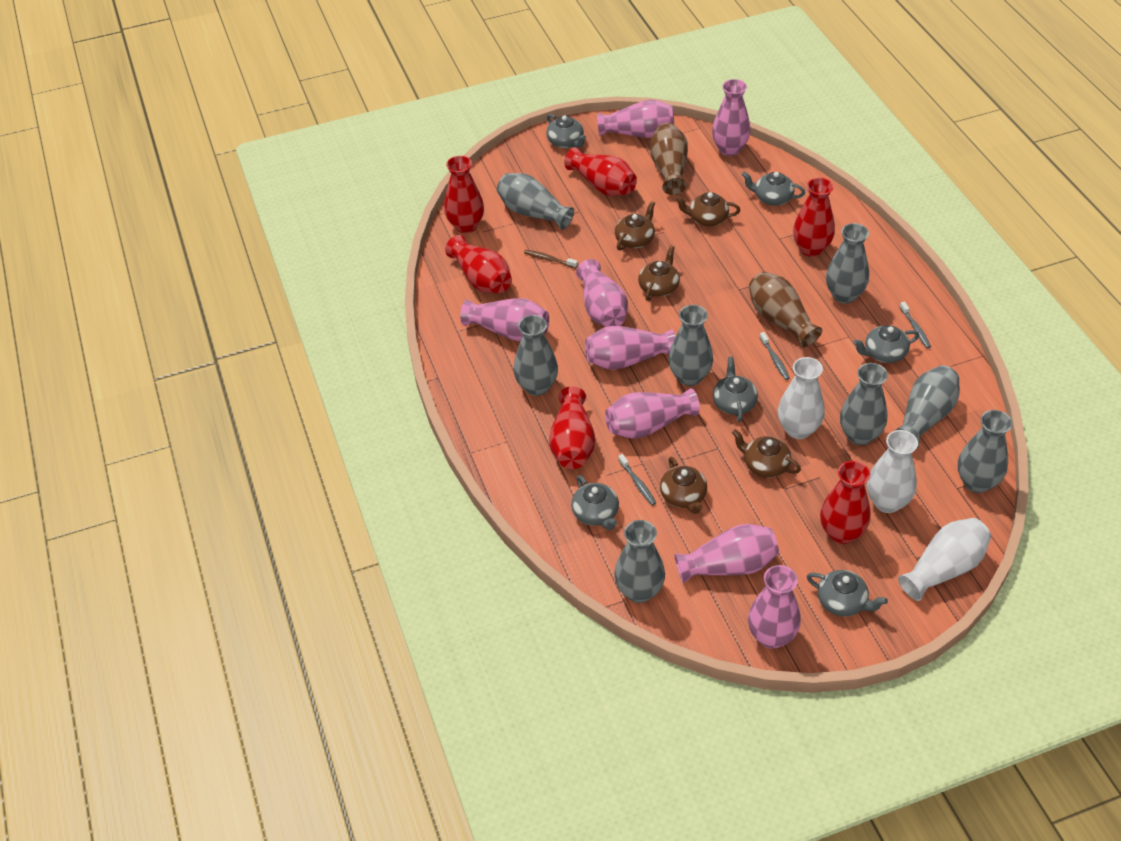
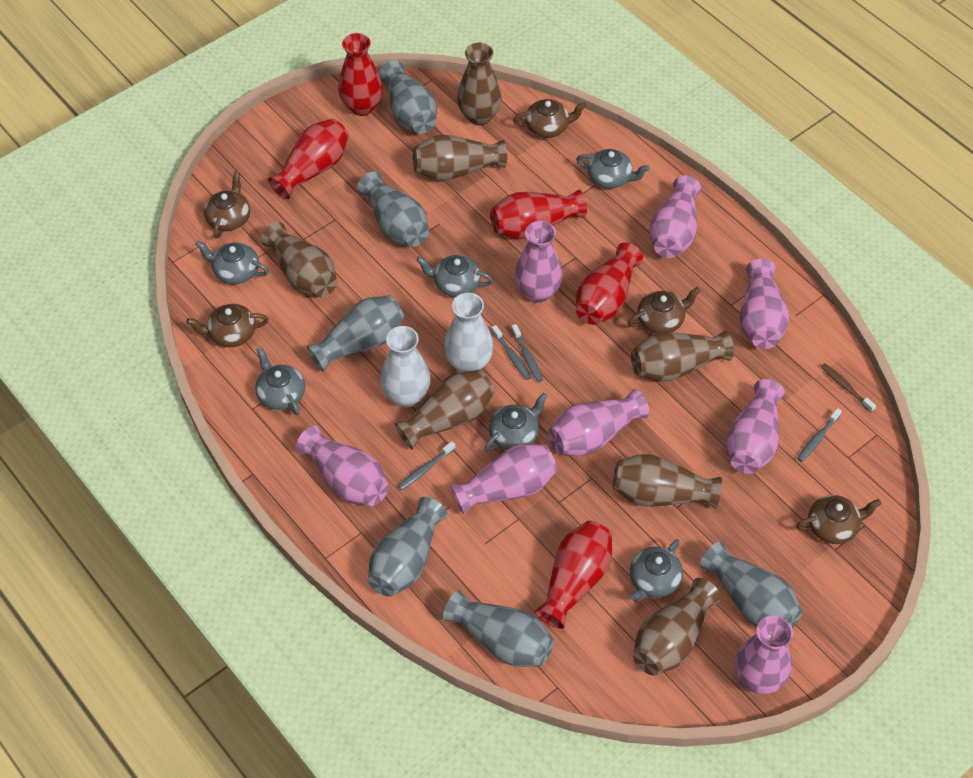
brown vase: [650,123,688,195] [749,272,822,347] = 2 -> [261,222,337,297] [395,370,495,449] [413,135,507,181] [457,43,502,125] [613,454,722,509] [631,331,734,382] [633,578,721,675] = 7
grey toothbrush: [618,454,656,505] [759,332,790,380] [900,301,931,348] = 3 -> [398,441,456,490] [491,325,532,380] [511,324,543,382] [797,408,842,462] = 4
grey vase: [497,173,574,230] [513,315,558,396] [614,520,665,603] [668,305,713,386] [826,223,869,303] [840,363,888,445] [894,365,960,448] [958,410,1013,493] = 8 -> [307,295,404,372] [357,172,429,247] [368,497,447,596] [379,60,437,134] [443,590,554,667] [700,541,802,628] = 6
red vase: [444,156,484,233] [445,235,512,293] [549,386,595,469] [564,147,637,196] [793,178,835,257] [820,461,871,544] = 6 -> [268,119,349,199] [338,33,383,116] [490,190,587,239] [535,521,612,629] [576,243,643,325] = 5
white vase: [778,357,825,439] [867,430,918,513] [898,518,991,601] = 3 -> [380,326,431,407] [444,293,494,372] = 2

